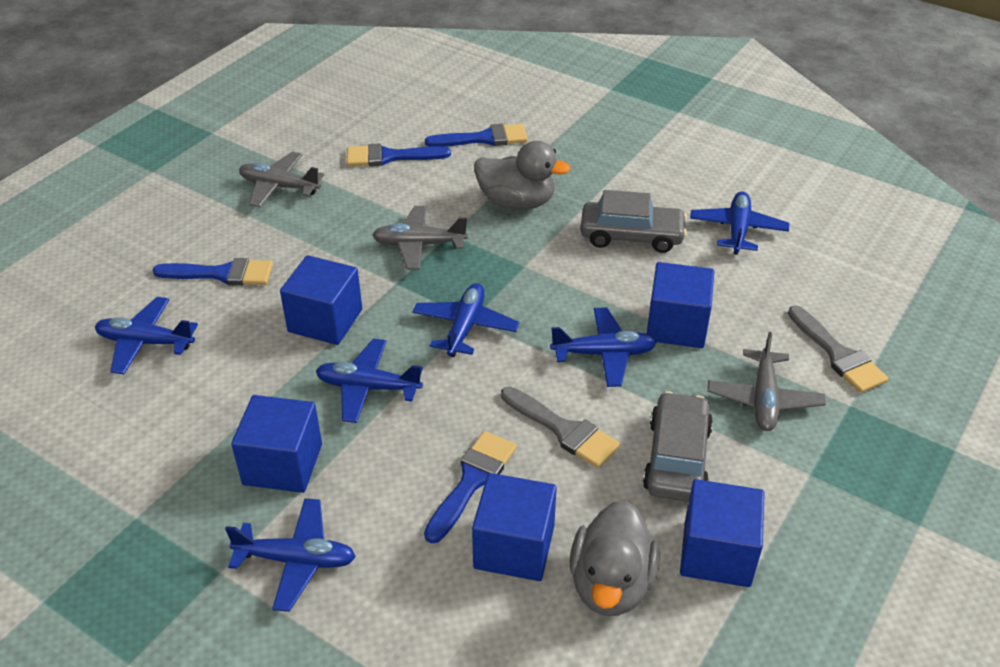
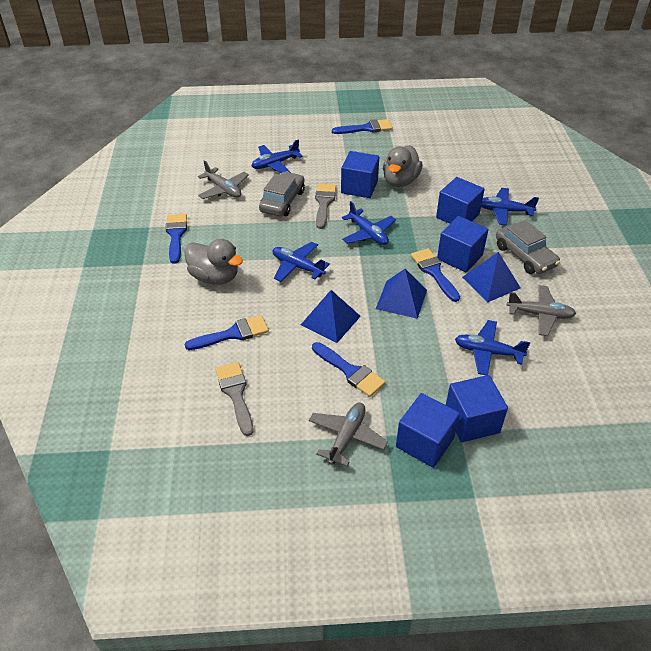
blue brush: [153,258,273,286] [347,143,451,166] [424,431,517,543] [425,124,528,147] = 4 -> [165,214,187,264] [185,315,269,350] [312,342,385,397] [332,119,393,134] [411,248,460,302] = 5
blue plane: [95,297,198,374] [225,498,356,612] [316,338,423,423] [413,283,520,357] [550,307,657,387] [690,191,789,255] = 6 -> [252,139,303,173] [273,242,330,282] [342,201,396,245] [455,320,530,375] [481,188,539,226] = 5
blue pyramid: none = 0 -> [301,290,361,343] [376,269,427,319] [462,252,520,302] = 3

